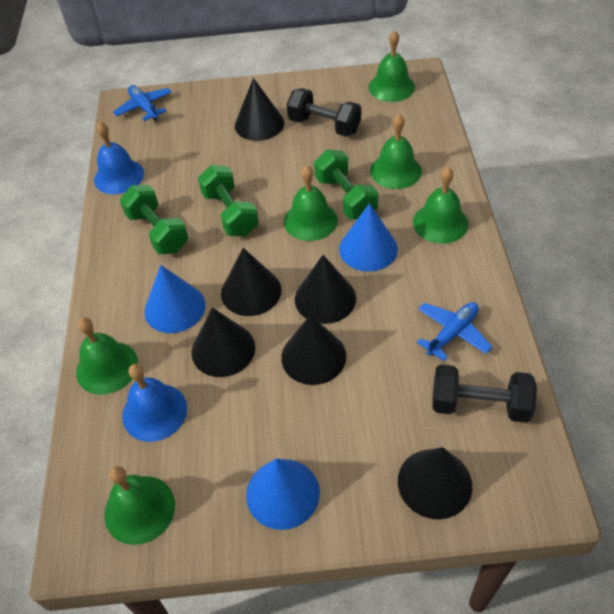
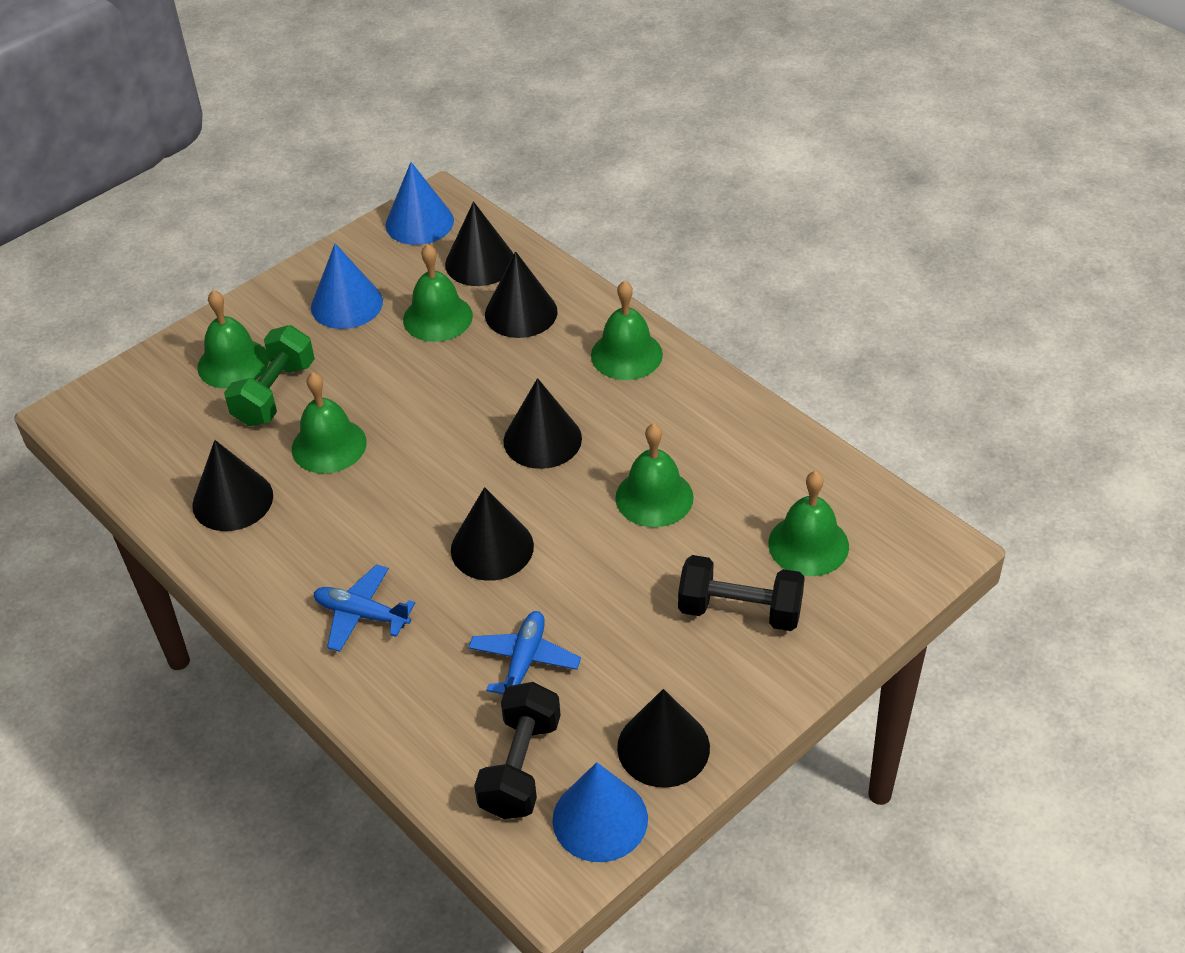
blue bell: [94,122,144,194] [122,364,187,442] = 2 -> none = 0
green dumbbell: [120,185,188,255] [198,165,259,236] [314,149,379,219] = 3 -> [224,325,315,426] = 1

